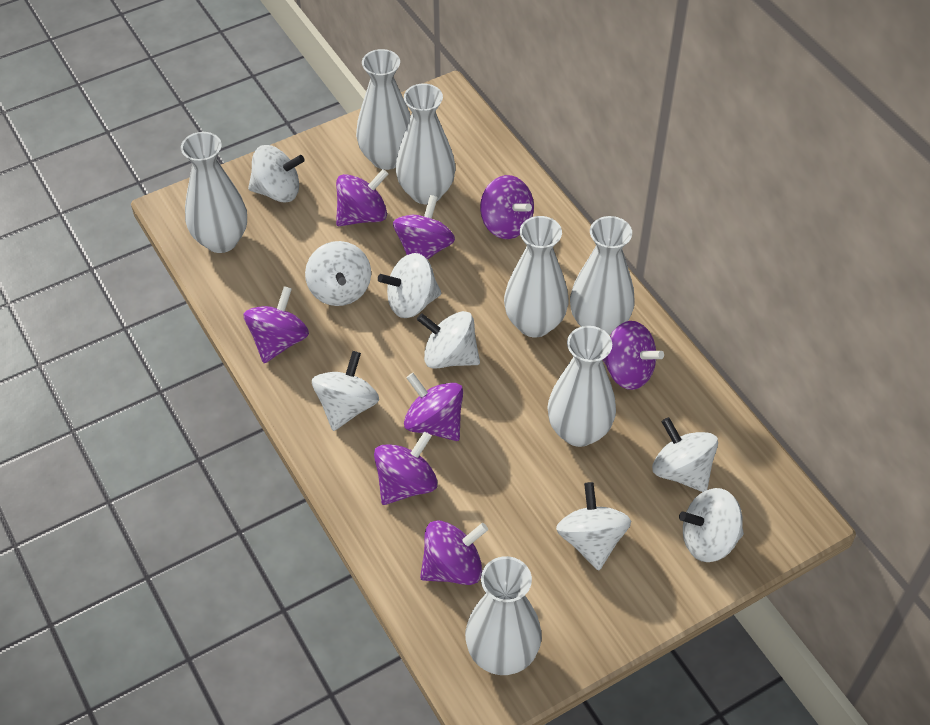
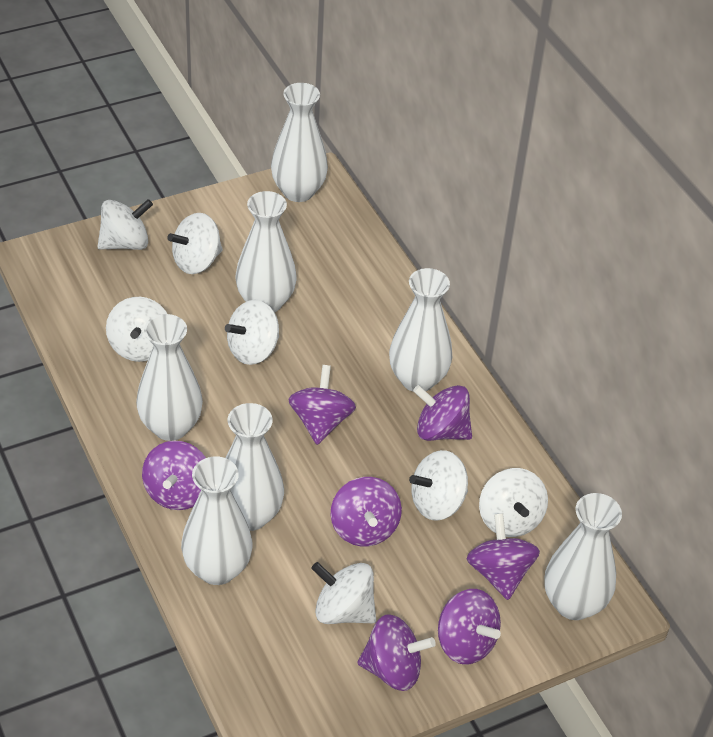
purple spinning top: [244,286,309,363] [336,169,388,226] [374,432,438,505] [393,195,455,260] [404,373,463,441] [420,520,488,585] [480,175,534,239] [603,321,664,390] = 8 -> [142,441,206,510] [288,365,356,445] [331,477,402,546] [357,615,436,691] [413,385,472,441] [438,589,501,665] [466,513,540,600] = 7
white spinning top: [248,145,305,203] [305,241,371,306] [312,351,379,431] [378,253,441,318] [417,311,480,369] [556,482,631,570] [652,417,718,492] [679,488,744,562] = 8 -> [97,199,153,250] [106,297,167,362] [167,213,223,274] [225,300,279,365] [311,562,376,624] [409,450,468,521] [479,468,548,537] = 7

